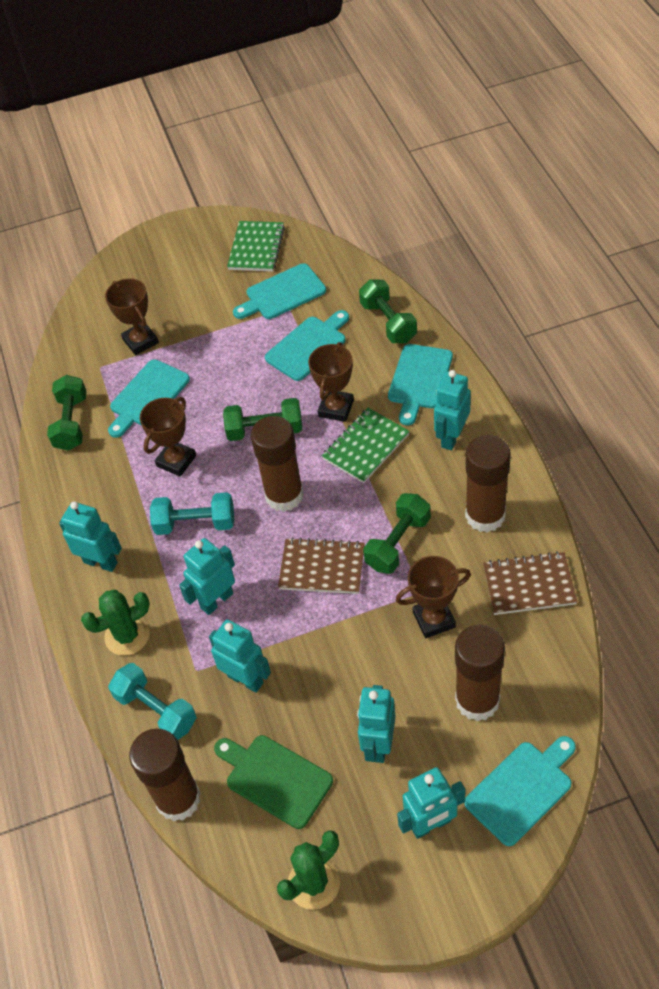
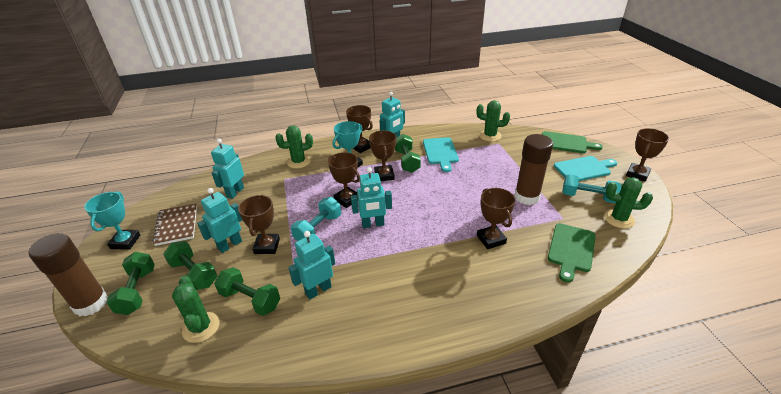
brown glue stick: [129,729,201,821] [251,416,304,512] [455,625,505,721] [465,435,511,533] = 4 -> [29,233,108,317] [515,134,553,205] = 2
brown notebook: [278,537,365,594] [483,551,577,615] = 2 -> [152,204,197,246] = 1
brown trophy: [105,278,159,355] [140,397,196,477] [308,342,354,422] [396,556,471,638] = 4 -> [238,195,280,254] [328,152,360,208] [346,105,373,153] [369,130,396,181] [477,188,515,249] [626,128,669,182] = 6
green cactus: [81,590,150,656] [277,830,340,910] = 2 -> [172,276,220,343] [275,125,313,169] [476,100,510,142] [604,177,653,228] = 4
green cutting board: [214,735,333,829] = 1 -> [542,131,603,153] [548,223,596,283] = 2
green notebook: [227,221,285,272] [322,408,410,483] = 2 -> none = 0
turquoise cutting board: [108,359,190,438] [233,263,326,319] [265,310,349,381] [388,344,453,425] [464,736,576,846] = 5 -> [423,137,459,172] [554,156,617,181] = 2
turquoise robot: [59,501,122,572] [179,538,235,615] [209,619,271,693] [357,685,396,763] [397,767,465,839] [434,370,471,450] = 6 -> [197,188,242,253] [211,139,244,199] [288,231,335,299] [351,167,392,228] [379,92,405,138] = 5
turquoise trophy: none = 0 -> [84,191,140,250] [333,121,363,168] = 2

